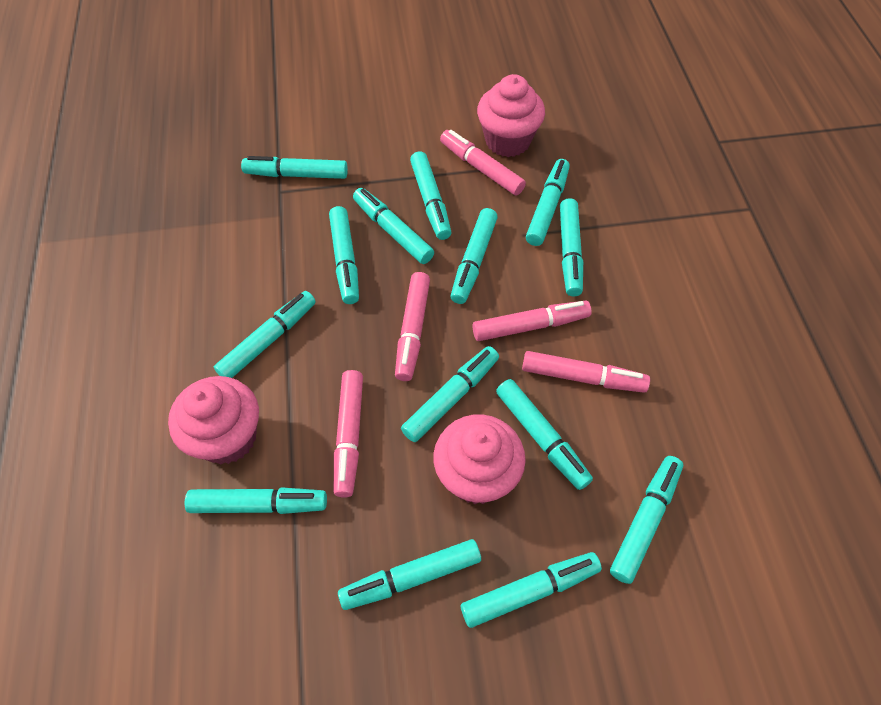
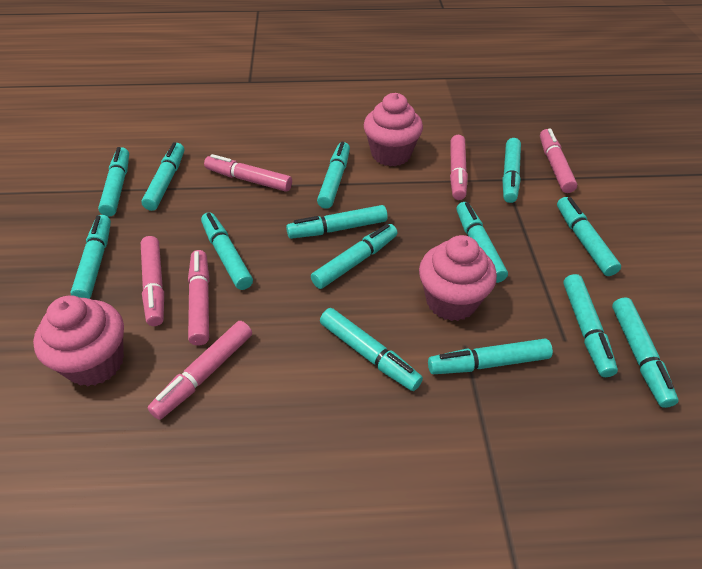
pink marker: [334,370,363,498] [395,272,430,381] [440,130,526,195] [473,301,592,341] [522,351,650,393] = 5 -> [141,236,164,326] [147,321,252,420] [188,250,210,345] [204,154,292,192] [450,135,468,200] [540,128,577,193] = 6

